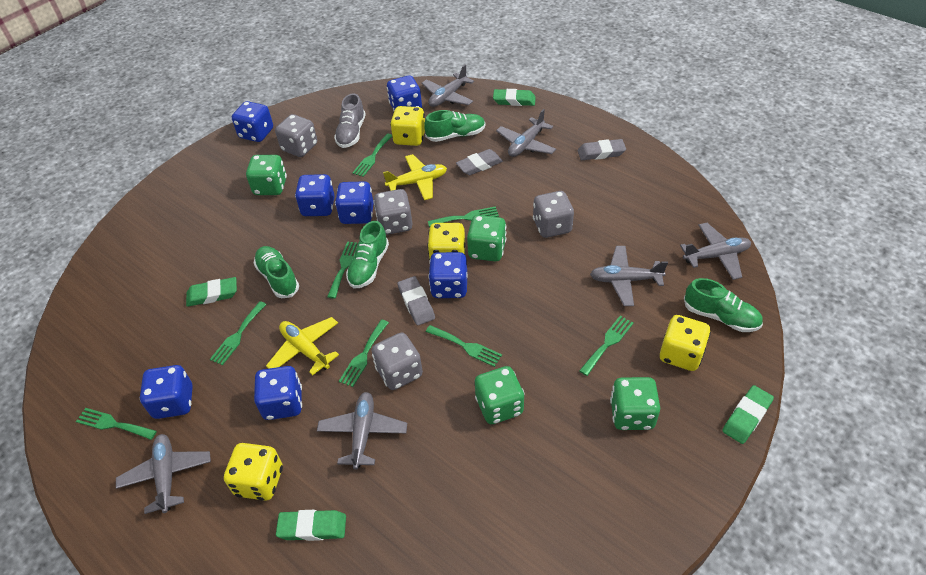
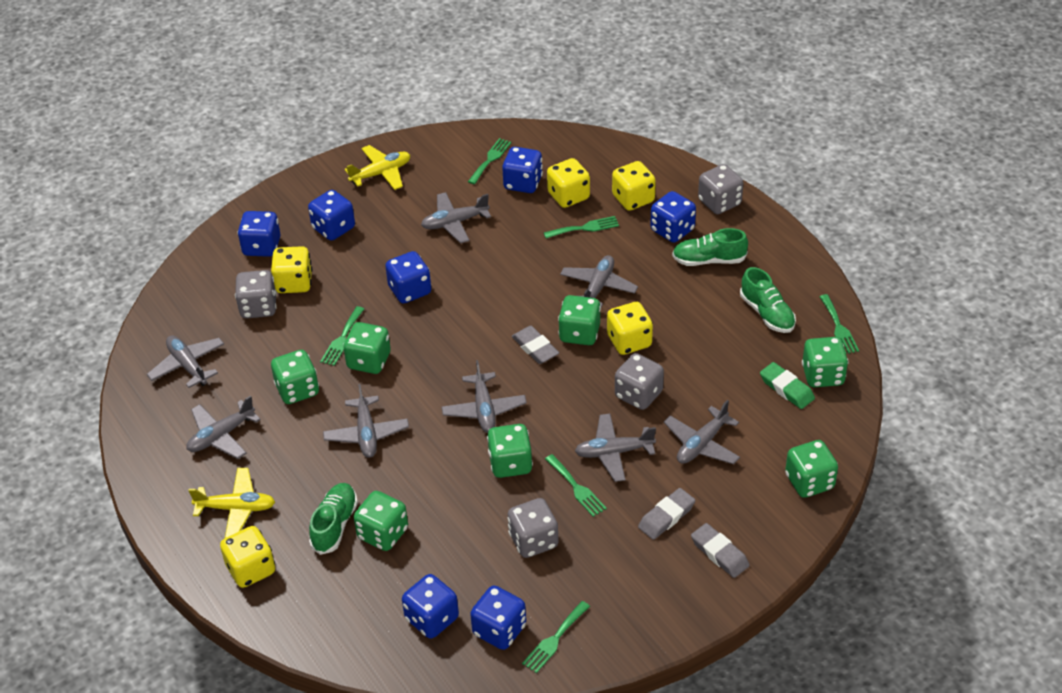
green dice: [246,155,287,195] [467,215,506,262] [475,366,524,424] [610,377,660,430] = 4 -> [271,350,319,404] [343,322,391,374] [354,491,408,551] [487,424,533,478] [558,295,601,345] [785,440,838,498] [802,337,848,387] = 7
green eraser: [186,277,237,307] [276,510,346,541] [493,89,536,106] [722,385,774,444] = 4 -> [760,362,815,409] = 1
green fork: [76,408,157,440] [210,301,267,365] [327,241,357,299] [339,319,389,387] [352,134,392,177] [426,325,502,367] [428,206,499,227] [579,316,634,376] = 8 -> [320,306,364,366] [468,138,511,184] [522,601,590,673] [544,216,619,238] [545,454,607,517] [819,294,859,354] = 6
green shoe: [254,246,299,298] [346,221,389,288] [424,110,485,142] [684,278,763,332] = 4 -> [309,483,358,555] [672,228,748,266] [740,267,796,333] = 3
grey plane: [116,434,211,514] [317,392,407,469] [421,64,474,107] [496,109,556,157] [590,246,668,306] [680,223,751,280] = 6 -> [147,335,224,388] [186,395,261,459] [323,384,409,458] [421,192,491,243] [442,360,527,433] [560,255,638,308] [575,414,656,482] [664,400,740,464] = 8
grey shoe: [334,93,366,148] = 1 -> none = 0
yellow dice: [224,443,283,501] [390,106,425,146] [427,223,465,261] [660,315,711,371] = 4 -> [220,526,275,588] [271,246,312,293] [547,158,590,208] [607,302,653,355] [612,161,656,211] = 5

